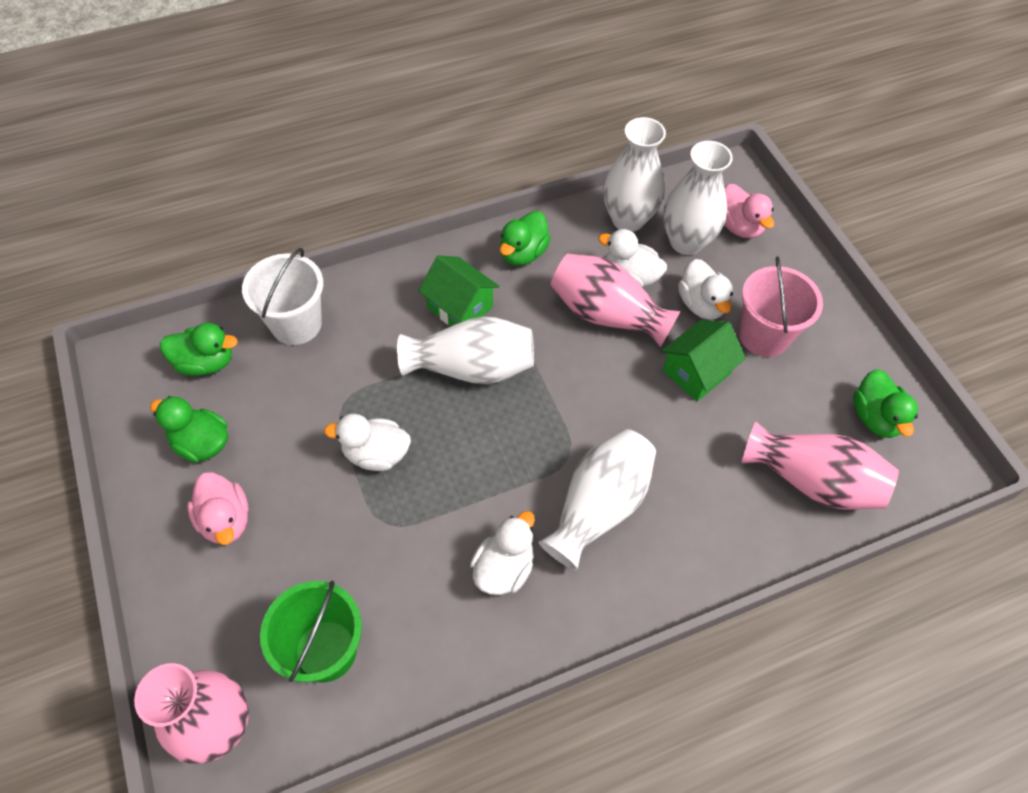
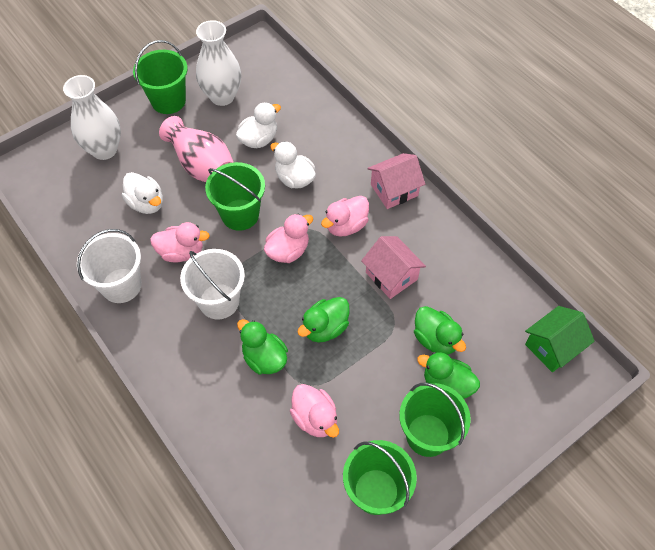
green bucket: [260,580,362,682] = 1 -> [133,40,188,114] [205,162,265,231] [343,440,417,515] [399,383,471,457] = 4
green house: [419,255,500,326] [661,320,746,401] = 2 -> [525,306,595,372] = 1
pink bucket: [739,256,823,357] = 1 -> none = 0
pink duck: [187,472,249,545] [724,184,774,238] = 2 -> [150,222,210,263] [264,214,313,263] [290,384,339,438] [321,196,369,237] = 4
pink house: none = 0 -> [361,236,426,299] [367,153,425,209] = 2
pink vase: [134,663,249,764] [550,254,680,347] [742,422,899,510] = 3 -> [159,116,234,182] = 1
white bucket: [242,248,323,345] = 1 -> [77,229,141,303] [180,249,245,320] = 2
white duck: [324,414,411,471] [470,511,535,595] [598,229,667,287] [678,259,733,320] = 4 -> [122,172,163,214] [236,102,281,148] [270,141,316,189] = 3
white vase: [397,316,534,384] [539,429,656,571] [603,117,666,232] [663,141,733,255] = 4 -> [63,75,121,160] [196,20,241,106] = 2

